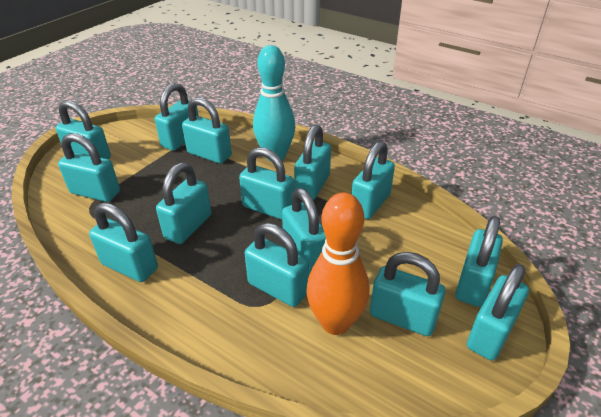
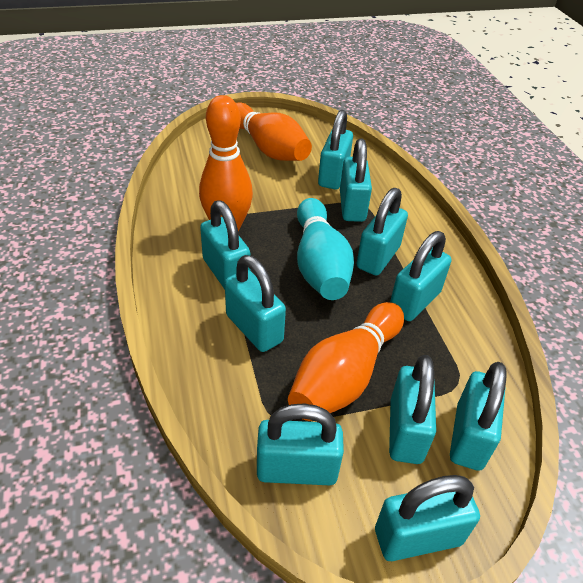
orange bowling pin: [306,192,369,335] = 1 -> [199,95,253,232] [236,102,312,161] [288,302,404,421] = 3
turquoise padlock: [56,100,111,159] [58,133,120,202] [89,203,158,282] [155,83,198,151] [156,163,211,244] [182,97,232,164] [239,147,294,220] [245,223,309,307] [282,188,326,274] [294,125,331,200] [352,141,395,219] [370,252,445,336] [455,216,503,307] [467,264,529,361] = 14 -> [200,200,250,289] [225,255,286,352] [257,403,344,485] [318,110,353,189] [340,139,372,222] [356,188,408,276] [375,475,480,561] [389,355,436,464] [390,231,452,321] [450,362,506,471] = 10

